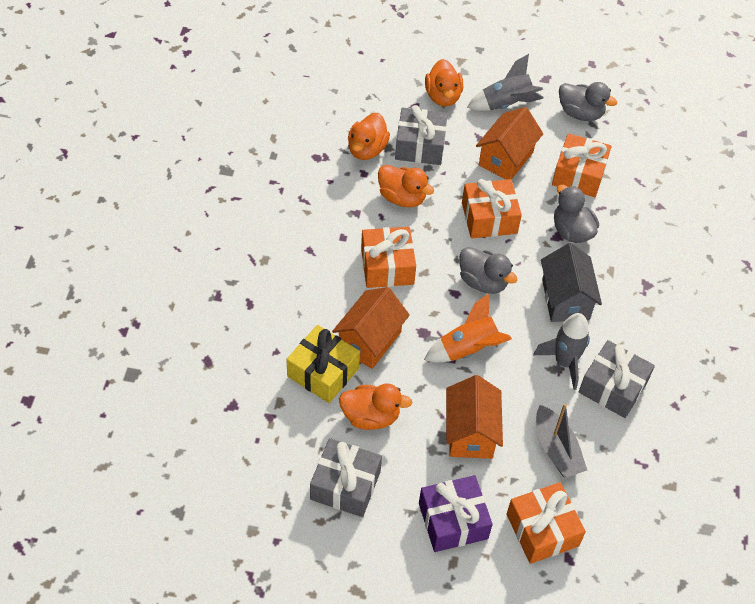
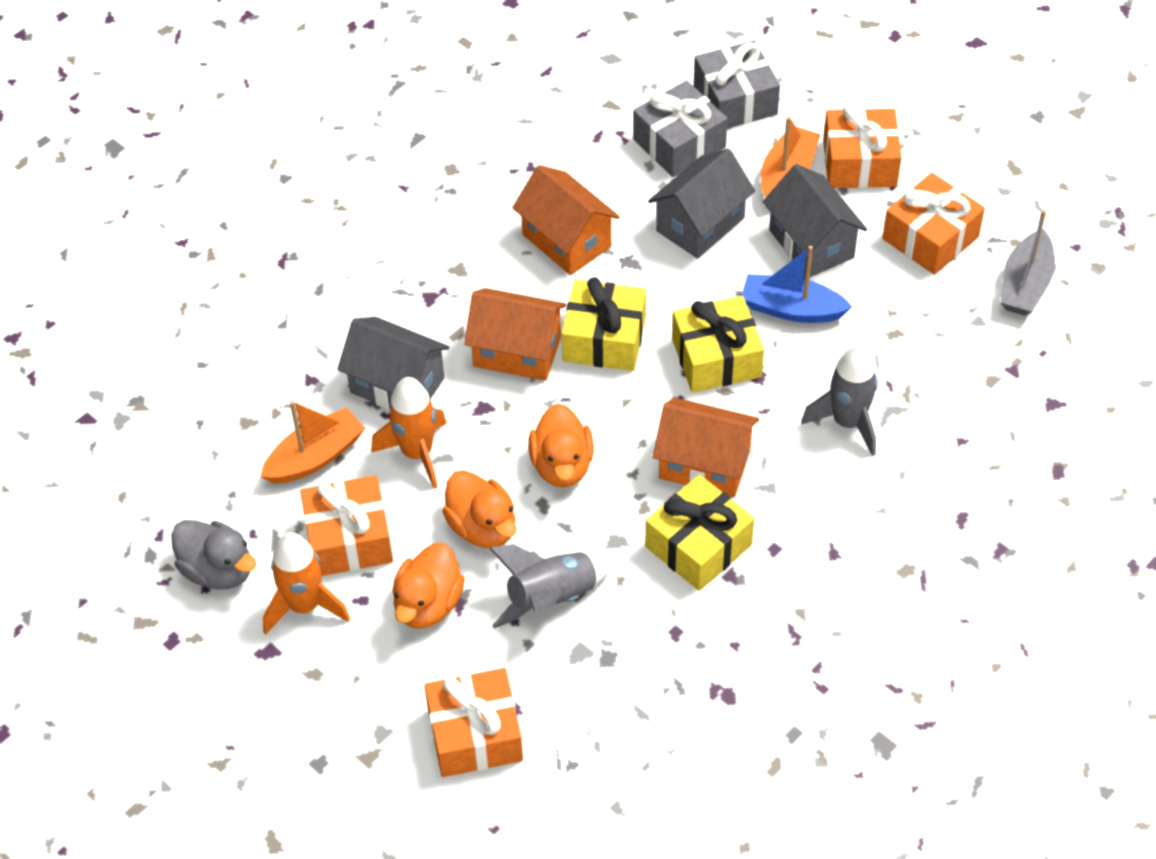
blue boat: none = 0 -> [742,246,852,323] = 1
grey duck: [459,247,518,294] [554,185,599,243] [559,82,617,121] = 3 -> [171,520,256,590] = 1
grey gift: [310,438,382,517] [395,105,448,165] [579,340,655,418] = 3 -> [633,80,728,177] [694,40,780,128] = 2
grey house: [541,243,602,322] = 1 -> [337,317,449,410] [648,148,755,259] [763,164,867,277] = 3
orange boat: none = 0 -> [260,401,365,484] [761,116,820,198] = 2
orange duck: [339,384,413,430] [348,113,390,160] [378,165,434,207] [425,59,463,107] = 4 -> [392,543,465,629] [442,470,516,548] [528,403,594,487] = 3
orange rocket: [424,293,512,363] = 1 -> [263,533,350,635] [371,377,447,489] = 2
purple gift: [419,475,493,552] = 1 -> none = 0
yellow gift: [286,325,360,403] = 1 -> [562,277,646,371] [645,474,754,591] [672,296,764,393] = 3

